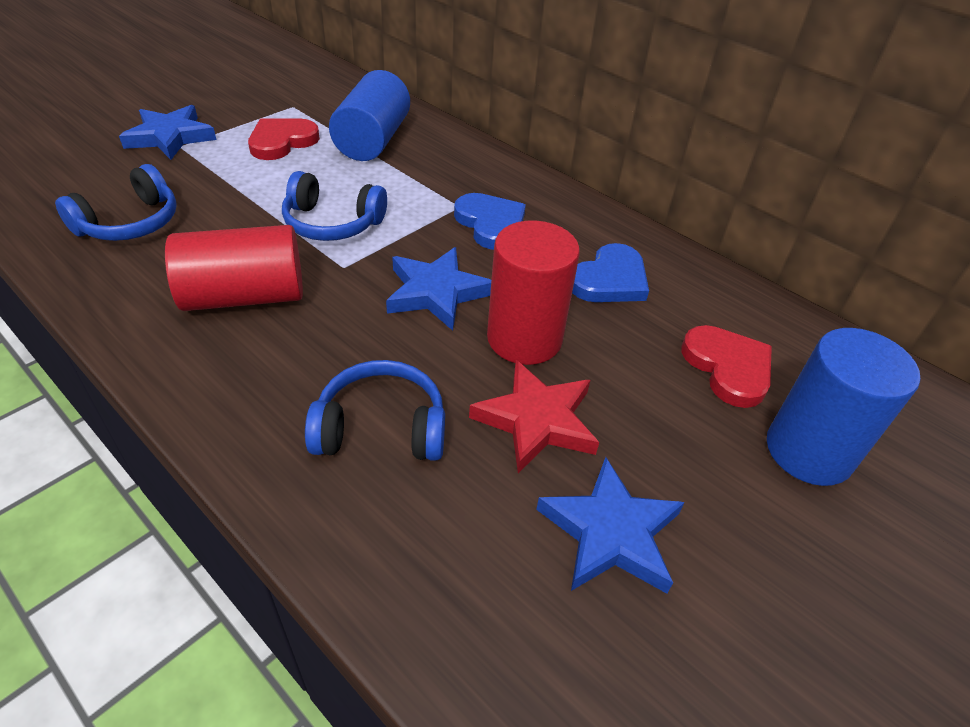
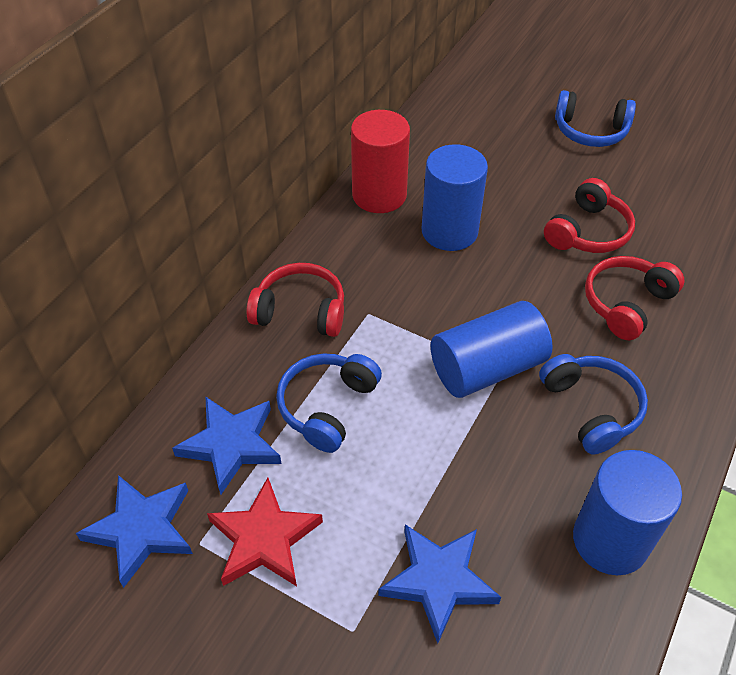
blue cylinder: [329,70,410,161] [767,328,920,486] = 2 -> [422,144,488,251] [431,301,553,398] [573,450,682,575] = 3
blue heart: [454,193,526,250] [572,243,649,302] = 2 -> none = 0
red cylinder: [165,225,303,311] [487,221,580,365] = 2 -> [351,110,410,213] = 1
red headphones: none = 0 -> [246,263,344,337] [544,178,635,253] [585,256,684,340] = 3
red heart: [248,118,320,160] [681,325,772,408] = 2 -> none = 0

